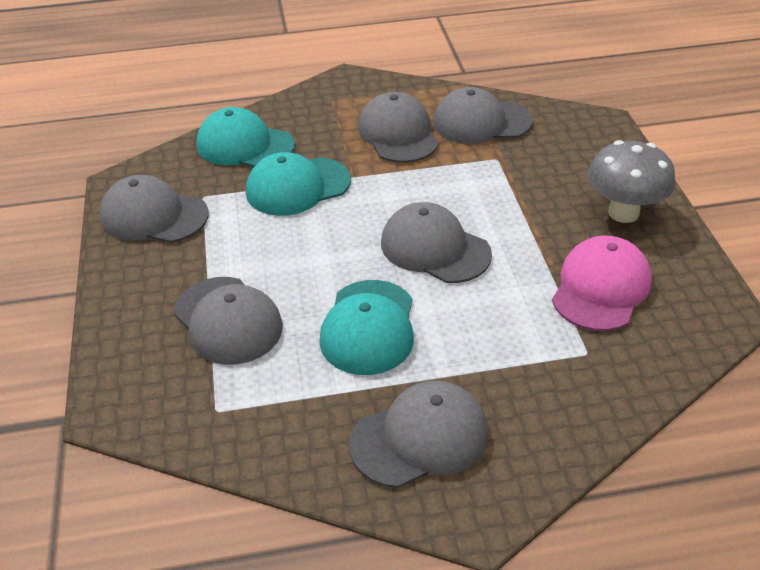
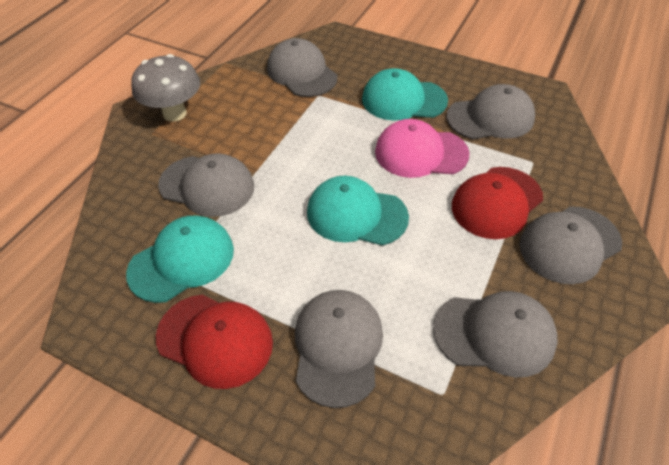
red cap: none = 0 -> [156,295,273,389] [452,167,543,239] = 2

